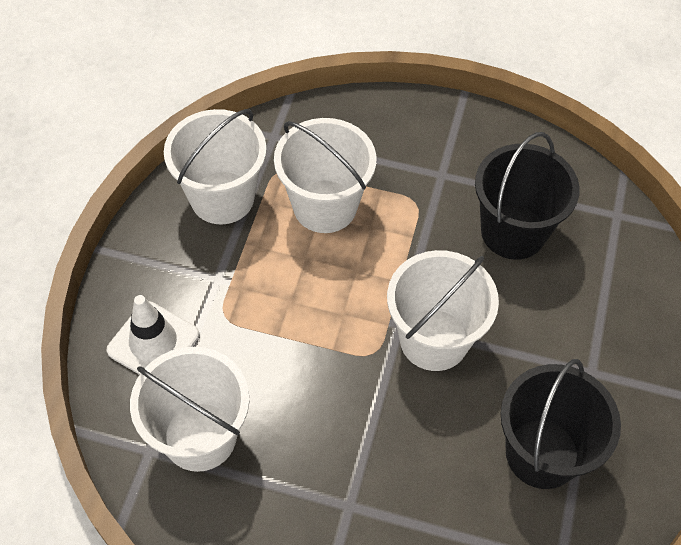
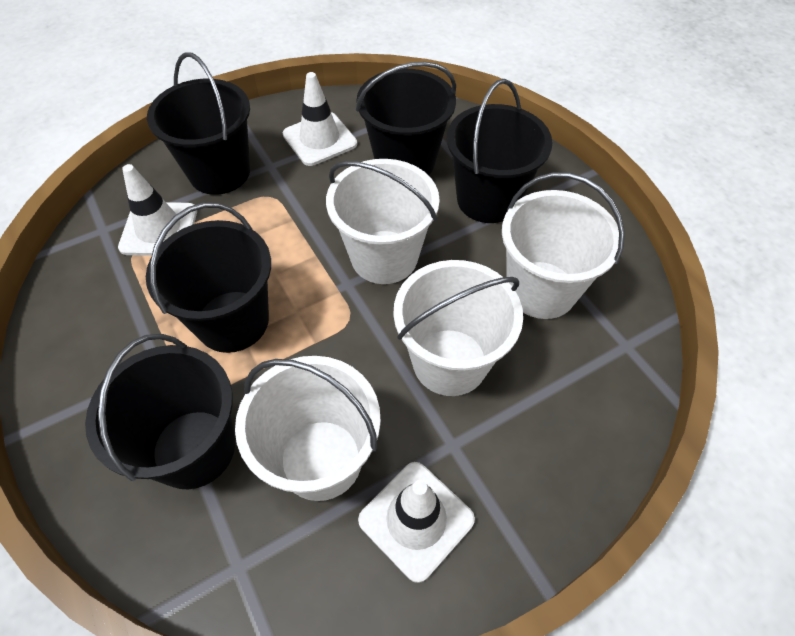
black bucket: [475,132,580,260] [500,359,621,489] = 2 -> [85,334,235,489] [146,203,271,353] [147,52,250,195] [356,62,456,175] [447,79,552,223] = 5
white traffic cone: [107,295,199,375] = 1 -> [118,164,197,256] [283,72,357,166] [358,462,475,583] = 3

